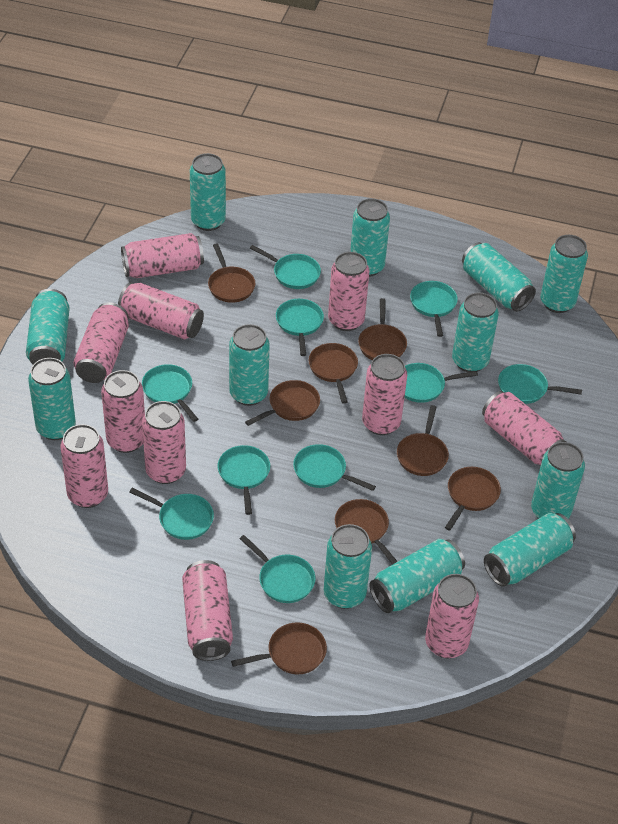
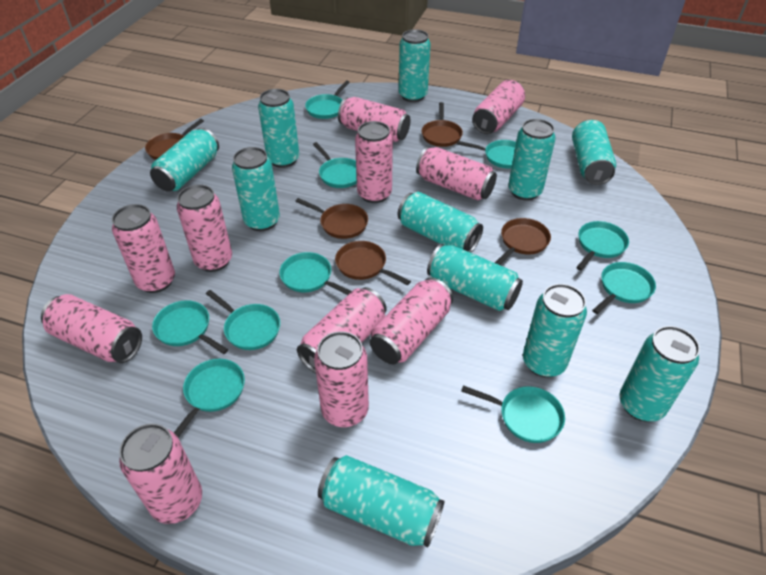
brown pan: [208,243,255,303] [231,623,327,674] [245,380,320,426] [309,343,358,404] [335,499,398,565] [358,298,407,360] [397,405,449,476] [445,467,501,531] = 8 -> [145,119,204,160] [295,198,368,239] [335,241,411,285] [422,102,463,147] [495,218,551,265] = 5
turquoise can: [26,289,70,364] [28,358,76,440] [190,153,226,231] [229,324,270,406] [324,524,372,609] [350,198,390,277] [369,539,465,613] [452,292,499,372] [462,242,536,312] [484,513,576,587] [531,442,585,519] [540,235,588,313] = 12 -> [150,128,219,192] [232,147,280,231] [258,89,299,168] [318,455,444,547] [398,192,483,253] [399,29,431,102] [427,244,523,311] [508,119,556,201] [523,284,587,377] [572,120,616,185] [620,326,700,421] = 11

